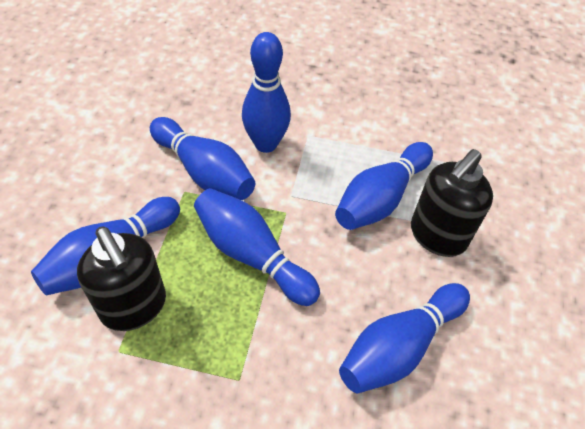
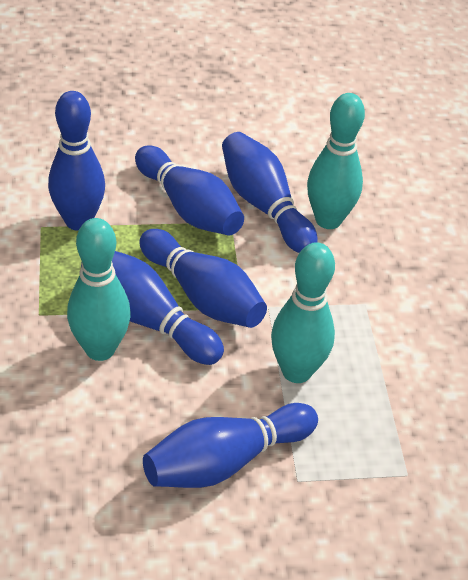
black soap dispenser: [77,226,166,331] [411,149,493,257] = 2 -> none = 0
turquoise bowling pin: none = 0 -> [67,218,131,361] [271,243,335,383] [307,93,365,229] = 3

